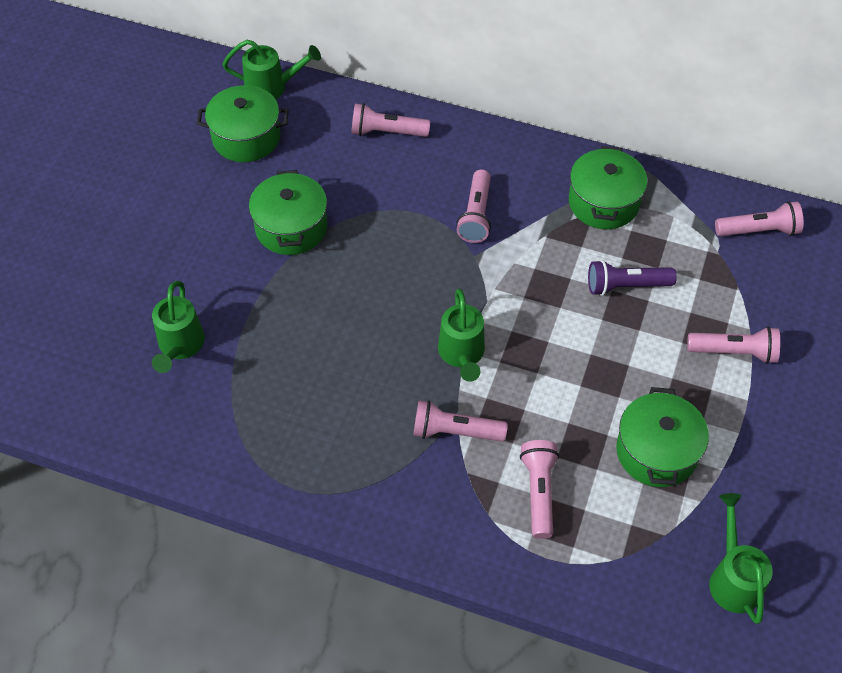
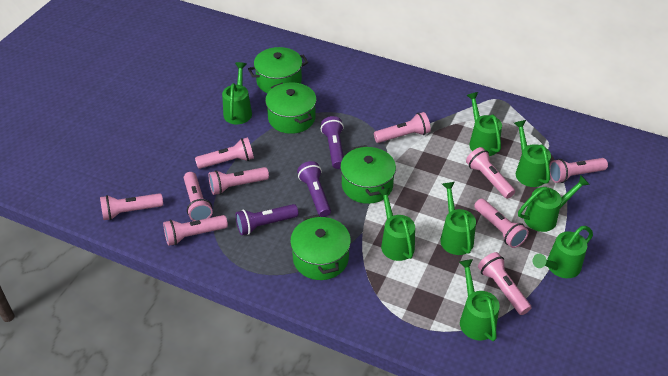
green watering can: [152,281,205,373] [222,40,321,99] [438,289,485,382] [709,493,773,624] = 4 -> [222,62,252,124] [378,187,415,261] [440,182,476,255] [459,259,500,341] [467,92,502,156] [514,120,551,187] [518,175,590,232] [533,226,593,278] = 8
pink flashlight: [351,103,430,137] [413,400,508,442] [456,169,491,243] [520,440,559,539] [687,327,780,364] [715,201,803,236] = 6 -> [100,193,163,220] [163,215,228,246] [184,172,213,221] [195,137,254,169] [209,167,269,195] [374,112,431,143] [466,147,515,199] [474,199,529,248] [478,252,531,315] [549,158,608,183] = 10
purple flashlight: [588,260,677,296] = 1 -> [236,204,299,235] [297,161,331,217] [321,116,344,169] = 3

